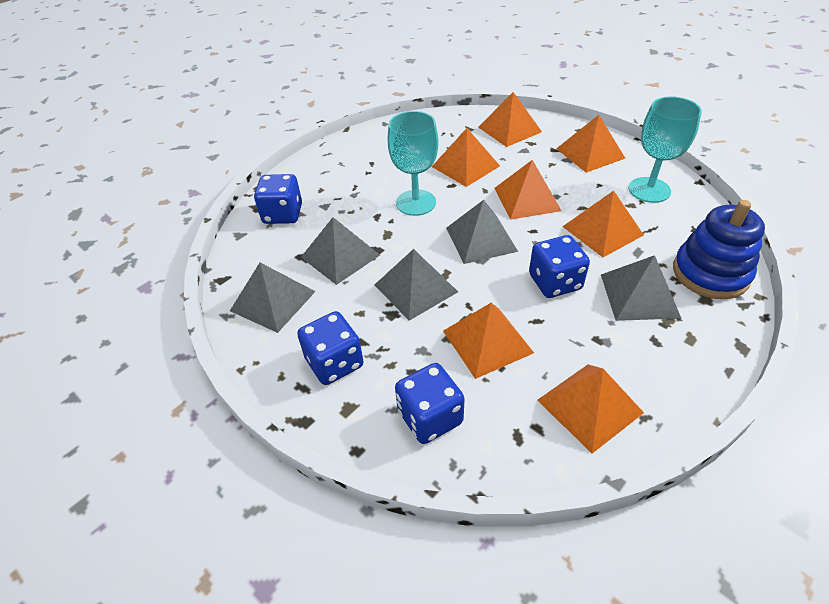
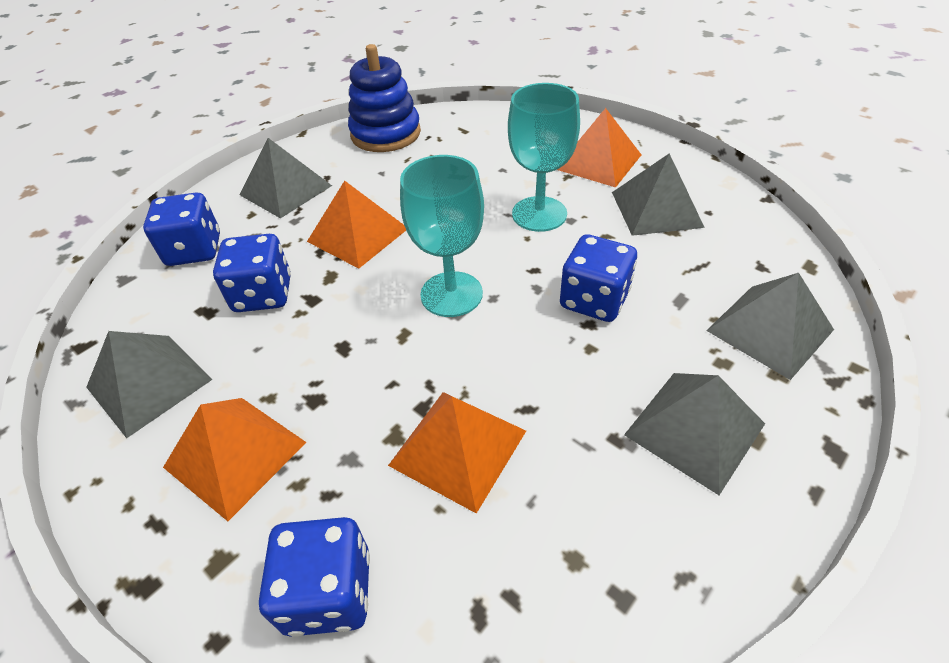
orange pyramid: [432,128,500,187] [443,303,534,379] [478,92,542,147] [494,160,562,220] [537,364,644,454] [556,115,625,173] [562,191,644,257] = 7 -> [163,398,307,521] [307,181,406,269] [388,392,526,514] [557,108,641,188] = 4

